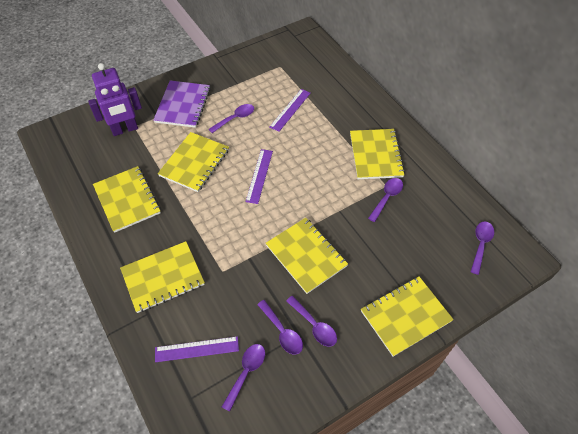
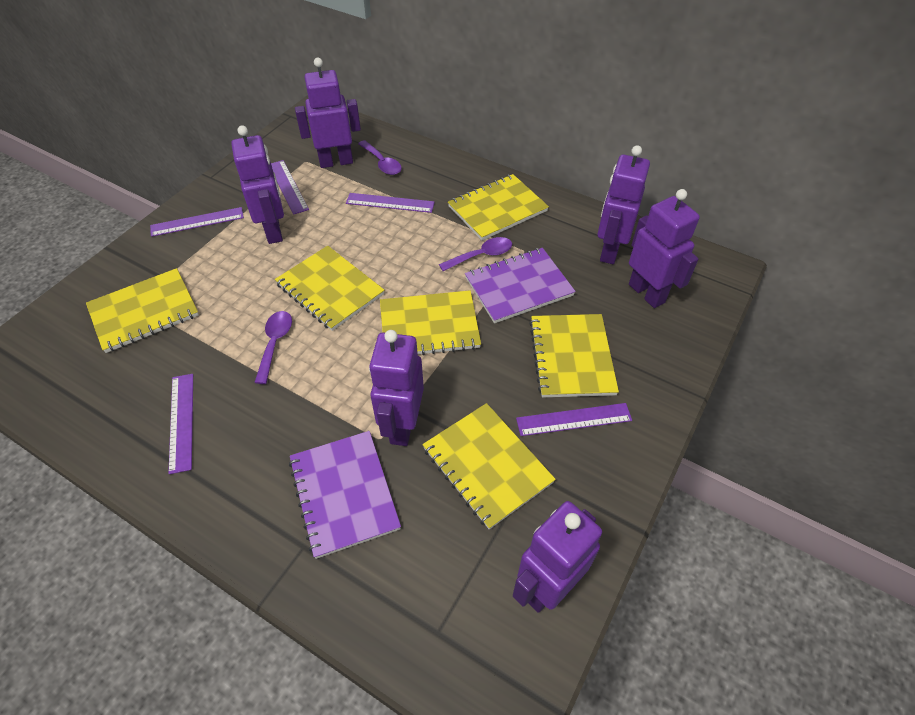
purple notebook: [153,81,211,128] = 1 -> [289,431,401,559] [465,248,576,323] = 2
purple robot: [88,63,142,136] = 1 -> [231,126,284,244] [295,58,361,168] [369,330,424,446] [513,501,602,613] [597,145,650,264] [629,189,700,308] = 6
purple ruler: [155,336,239,362] [246,149,273,204] [270,89,311,132] = 3 -> [150,207,244,237] [168,374,193,474] [271,160,309,215] [346,193,435,213] [516,403,632,436] = 5
purple spoon: [209,104,254,133] [222,344,265,412] [257,300,303,354] [286,296,337,347] [368,178,403,222] [471,221,494,275] = 6 -> [254,311,292,384] [358,140,402,175] [439,237,512,271] = 3

